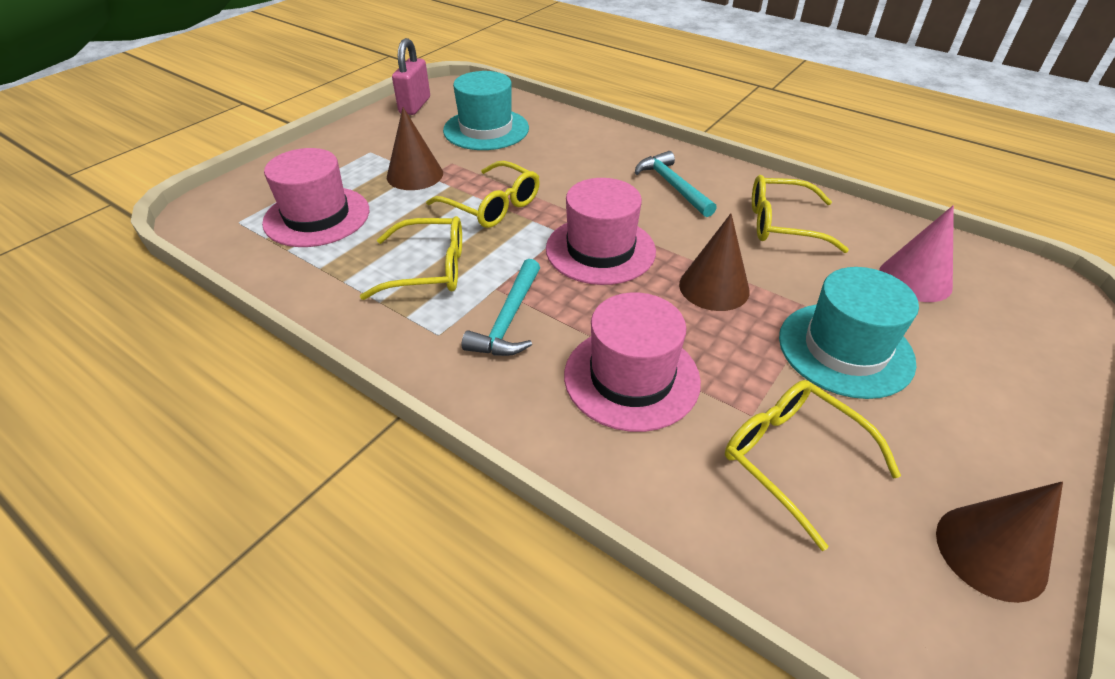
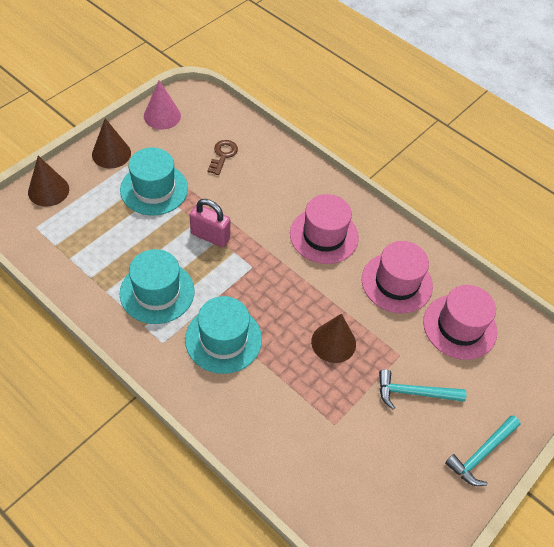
brown key: none = 0 -> [207,140,238,175] = 1
turquoise hat: [443,71,529,150] [779,267,919,399] = 2 -> [119,249,195,324] [120,147,188,216] [185,296,262,374] = 3
yellow glasses: [360,216,462,300] [426,161,540,228] [725,380,901,551] [752,175,849,253] = 4 -> none = 0

